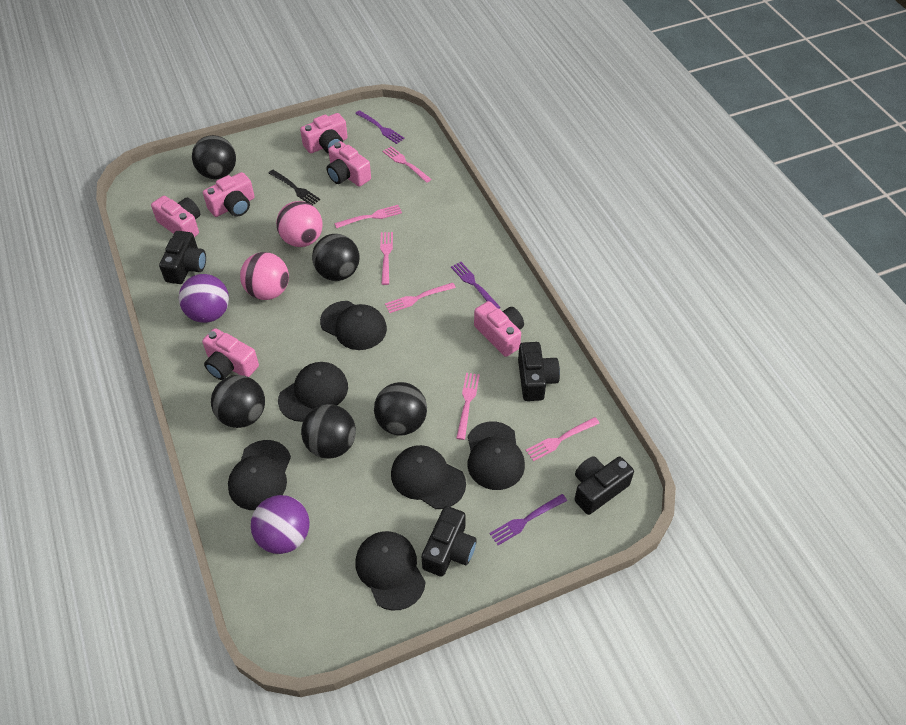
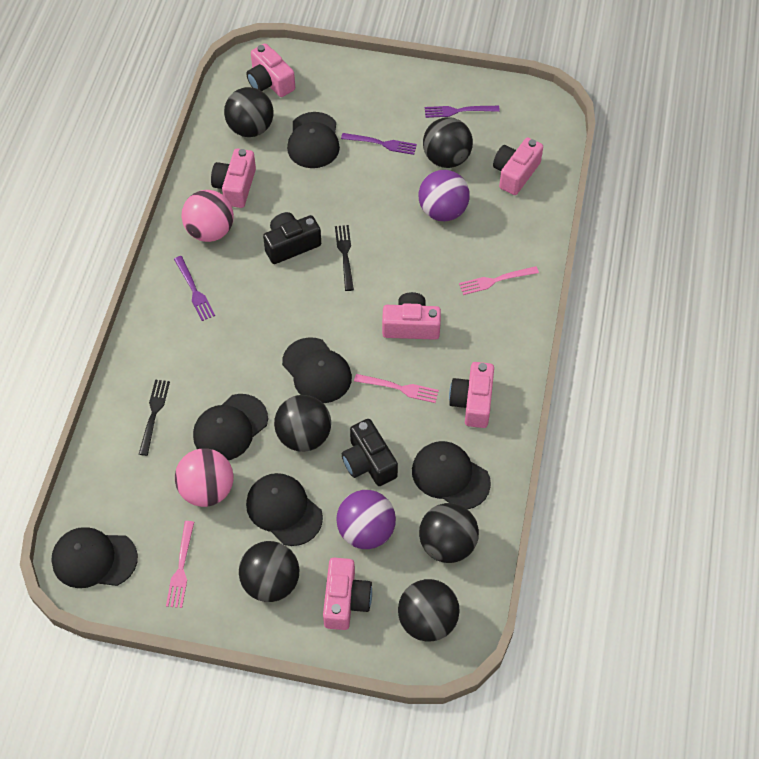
black ball: [192,135,236,179] [211,375,265,428] [301,404,356,459] [312,234,359,281] [374,382,427,436] = 5 -> [224,87,274,137] [239,541,299,602] [274,395,331,452] [398,579,460,642] [419,503,479,563] [423,117,473,168] = 6
black camera: [159,231,206,284] [422,506,477,577] [518,342,560,401] [574,456,634,515] = 4 -> [263,212,321,264] [342,419,398,486] = 2
black fork: [269,170,320,205] = 1 -> [139,380,170,456] [335,225,354,291] = 2
pink fork: [334,205,402,228] [380,232,393,285] [382,146,432,183] [385,283,456,313] [456,373,480,440] [526,417,600,461] = 6 -> [166,521,194,608] [354,374,439,403] [459,266,539,295] = 3

